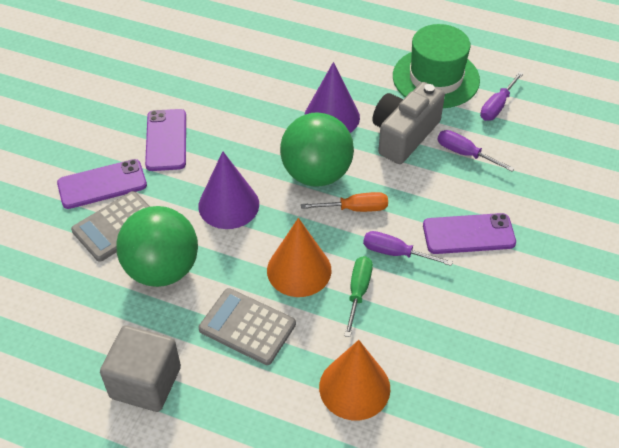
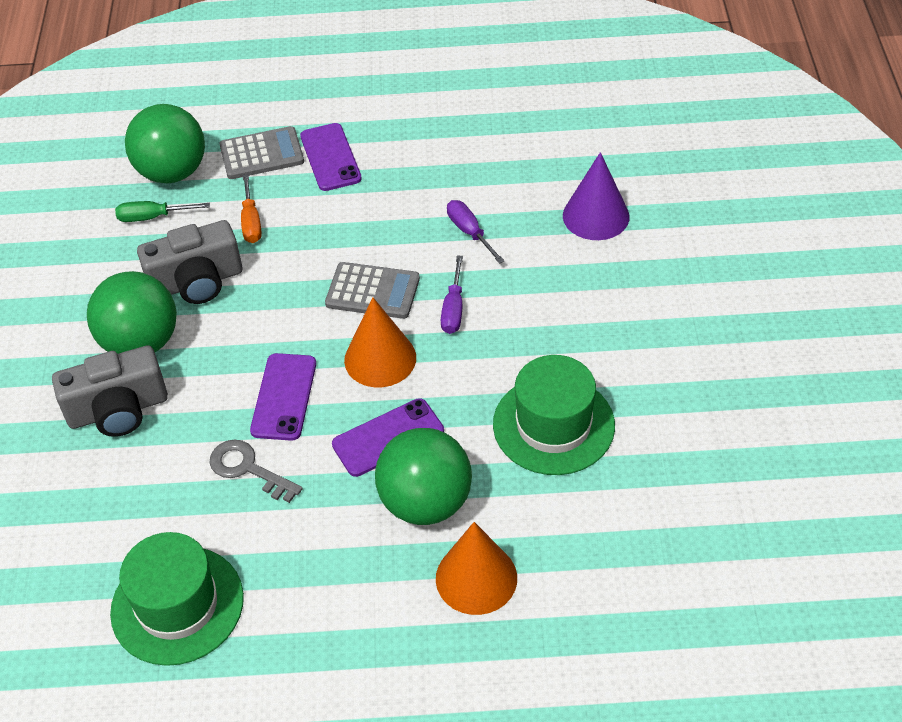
green ball: [116,206,198,287] [280,112,354,187] = 2 -> [87,271,177,354] [125,104,205,183] [375,428,472,525] = 3
green hat: [393,24,480,108] = 1 -> [110,532,244,666] [493,355,615,475] = 2
grey camera: [373,82,445,164] = 1 -> [52,345,168,437] [137,220,242,304] = 2
grey cube: [100,325,181,412] = 1 -> none = 0
grey key: none = 0 -> [209,439,303,503] = 1
purple cone: [198,151,259,229] [304,62,360,133] = 2 -> [563,152,629,240] = 1
purple screwdriver: [363,231,453,266] [438,130,515,172] [480,72,524,121] = 3 -> [441,256,463,334] [447,200,505,264] = 2

